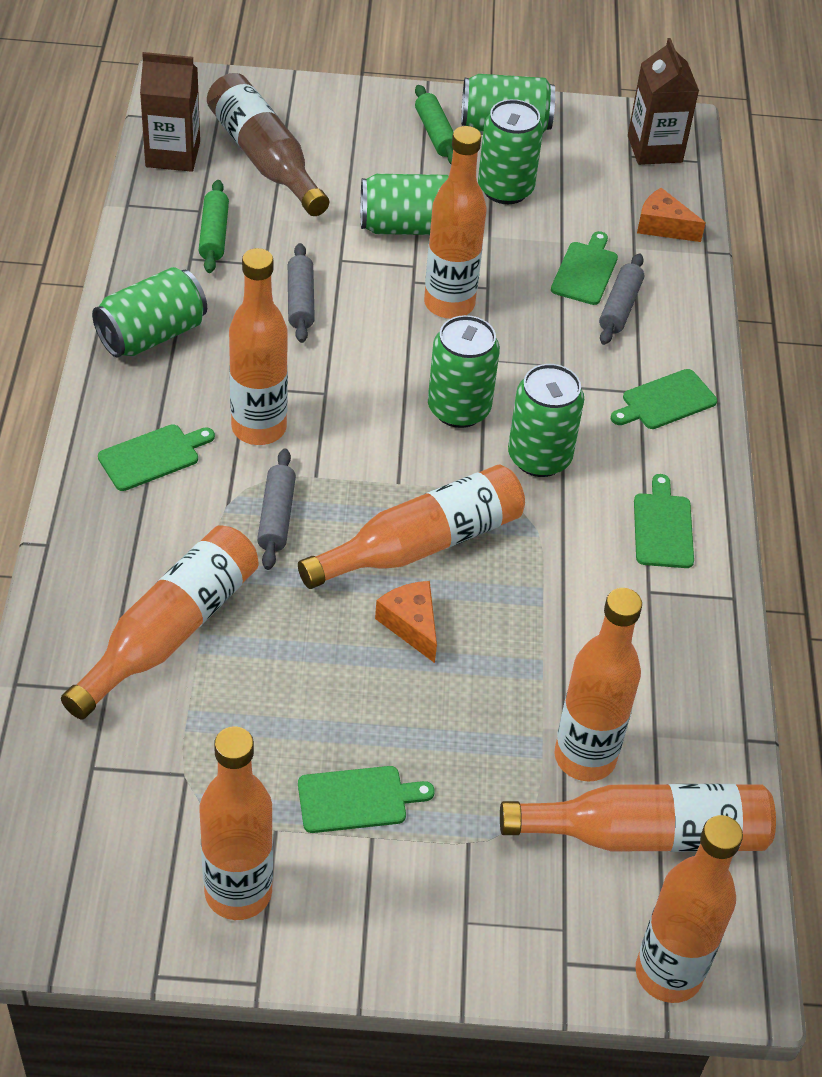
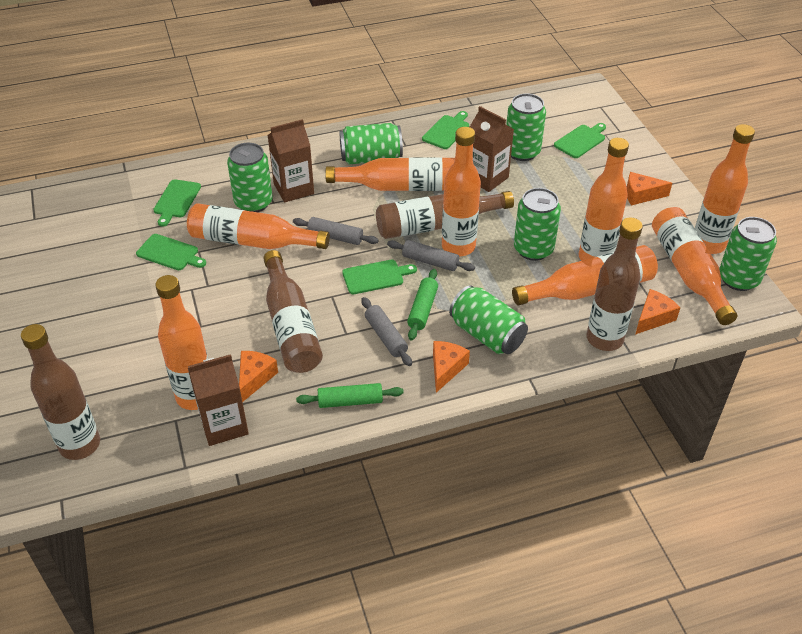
brown bottle: [207,73,329,216] = 1 -> [21,324,100,460] [263,250,323,373] [376,191,514,239] [587,217,643,351] = 4
brown carton: [140,52,200,172] [628,38,699,165] = 2 -> [188,354,249,446] [267,119,314,202] [470,106,514,192] = 3
orange cheese: [375,581,437,663] [637,188,706,242] = 2 -> [239,351,278,402] [433,341,470,393] [627,172,672,205] [635,289,681,335] = 4

